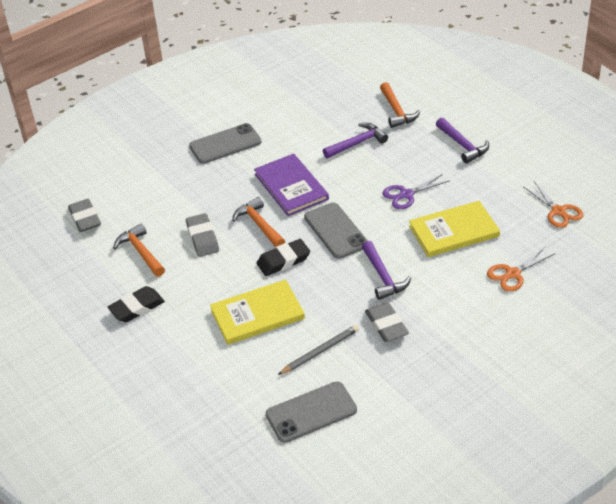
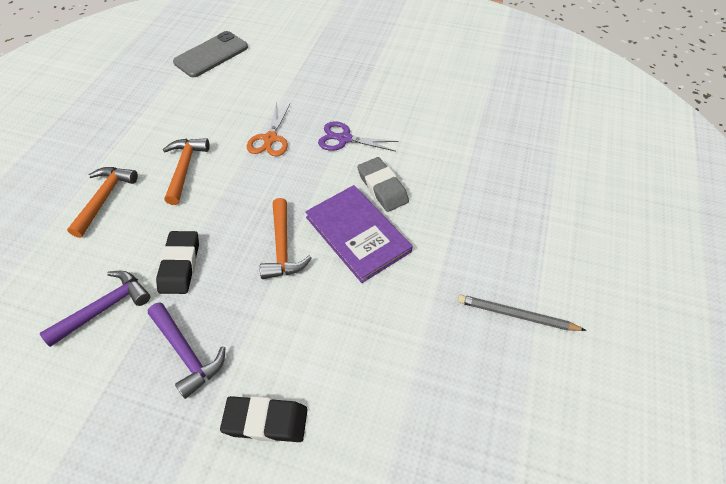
grey eraser: [68,199,101,232] [186,213,219,257] [365,302,409,342] = 3 -> [357,157,409,212] = 1
grey phone: [189,123,261,164] [266,381,357,443] [304,202,368,259] = 3 -> [173,31,248,78] = 1
orange scissors: [487,247,554,292] [524,181,584,228] = 2 -> [247,102,290,156] = 1
purple hammer: [323,123,388,159] [362,241,411,300] [436,117,489,164] = 3 -> [40,271,150,347] [148,302,225,399] = 2
yellow book: [210,280,305,345] [409,201,500,257] = 2 -> none = 0

